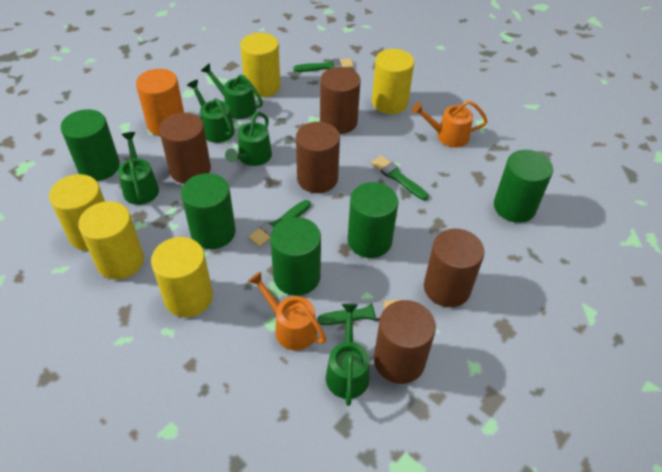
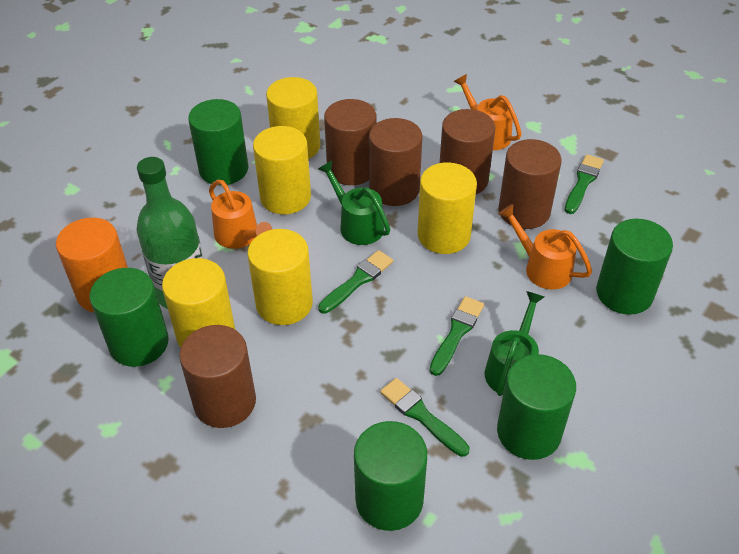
green bottle: none = 0 -> [136,157,204,309] = 1
green watering can: [118,132,159,205] [187,80,235,143] [201,63,263,119] [225,112,272,166] [326,303,370,406] = 5 -> [318,161,390,245] [485,291,544,396] = 2
orange watering can: [248,272,327,351] [412,100,488,147] = 2 -> [209,180,272,249] [453,74,522,150] [498,204,592,290] = 3

